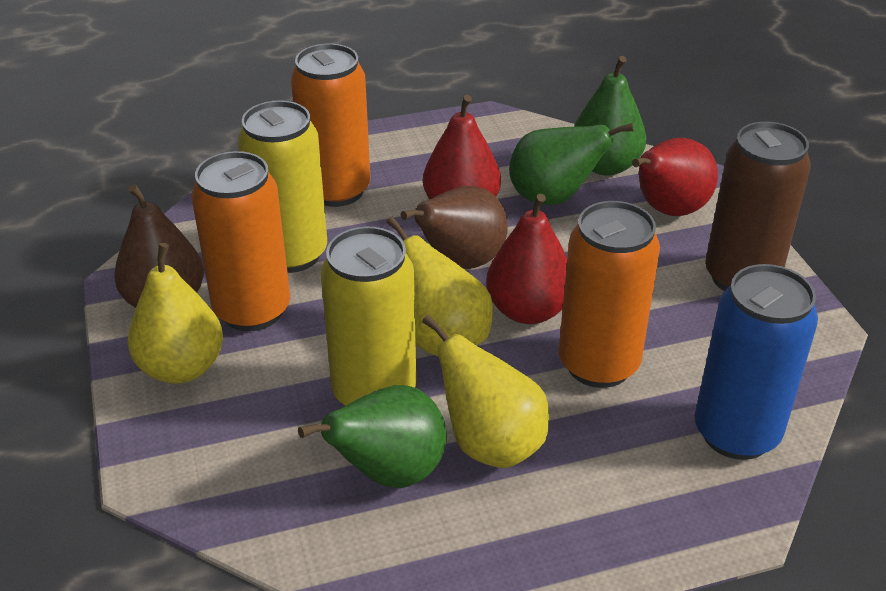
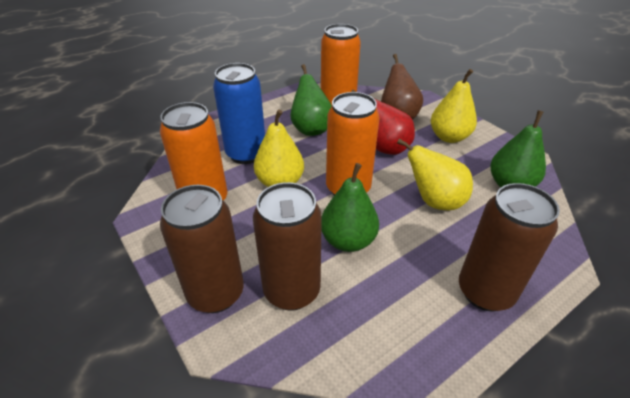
brown can: [705,122,811,291] = 1 -> [160,185,244,313] [253,182,322,311] [459,183,560,312] = 3
brown pear: [114,184,204,308] [401,186,508,269] = 2 -> [381,54,423,120] = 1
red pear: [423,95,501,199] [486,194,567,324] [632,138,718,216] = 3 -> [351,90,415,155] = 1
yellow can: [238,100,327,273] [321,227,416,406] = 2 -> none = 0

